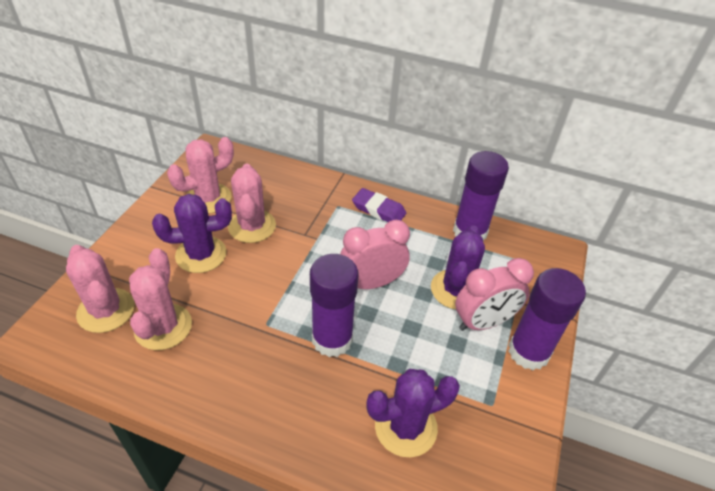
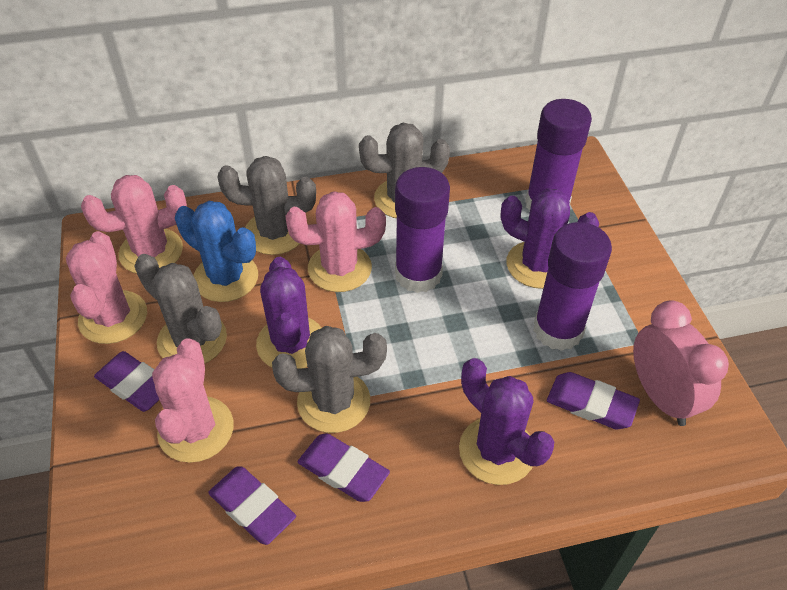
blue cactus: none = 0 -> [175,201,258,302] = 1
grey cactus: none = 0 -> [134,254,227,364] [217,156,316,255] [272,326,387,433] [359,123,450,218] = 4
pink clock: [340,220,410,289] [455,258,534,331] = 2 -> [633,300,729,426] = 1
purple eraser: [352,188,406,222] = 1 -> [94,351,159,412] [208,466,296,545] [297,433,390,502] [547,372,640,429] = 4

